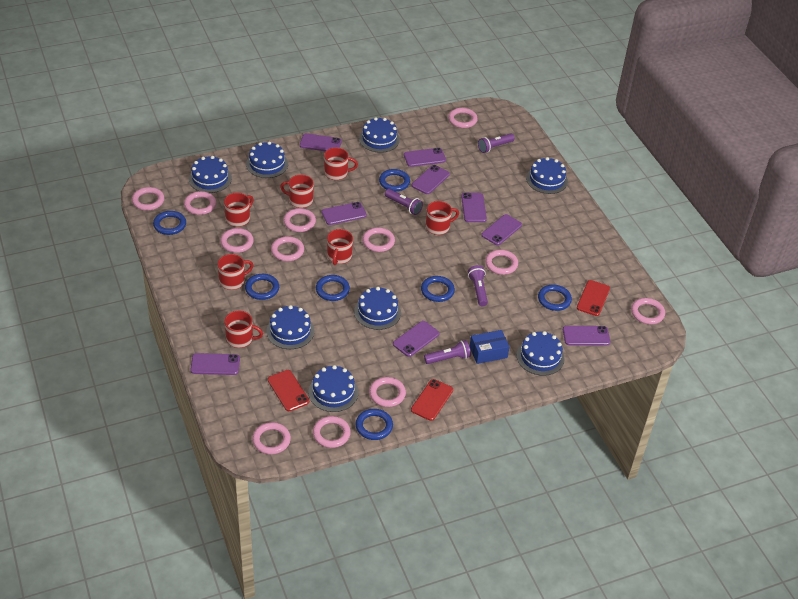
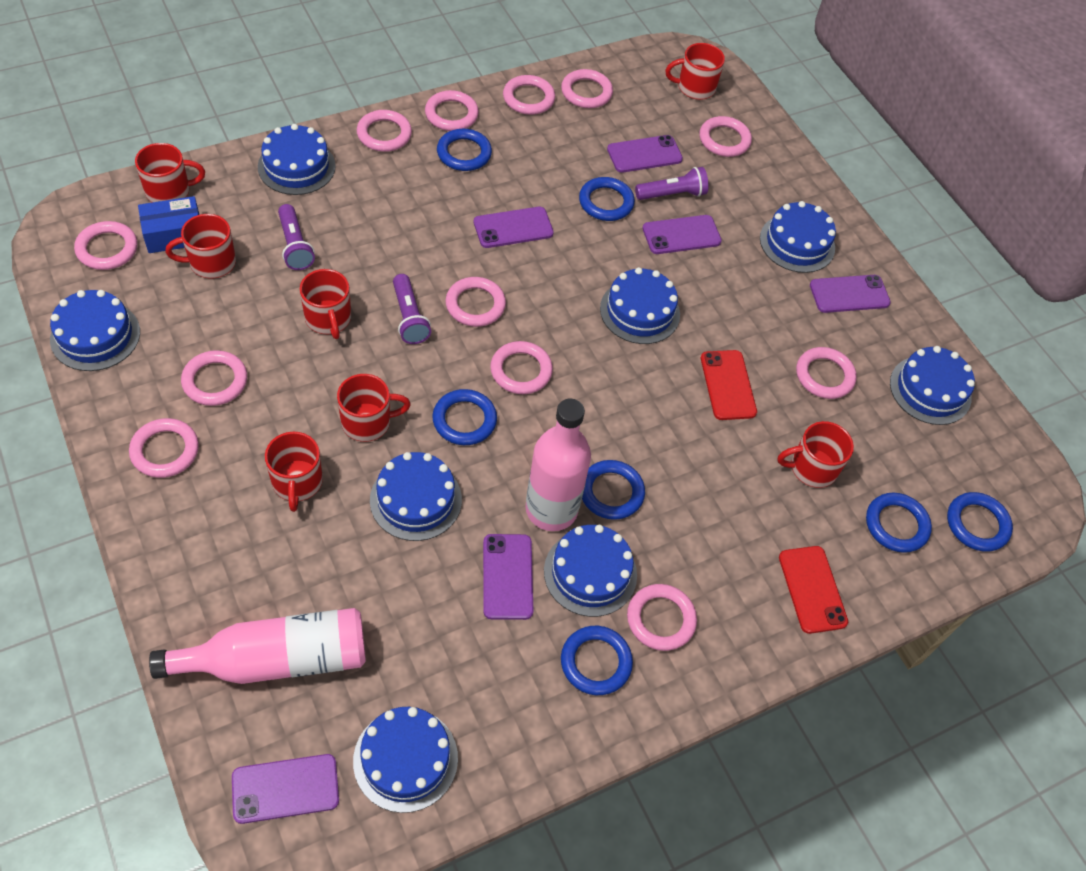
pink bottle: none = 0 -> [149,608,366,684] [525,399,591,531] = 2
purple flashlight: [385,189,423,215] [424,340,471,364] [468,265,488,306] [478,133,515,153] = 4 -> [278,204,315,270] [393,274,431,344] [635,167,708,200] = 3
purple phone: [190,353,240,375] [300,133,342,151] [321,202,367,225] [393,321,439,357] [404,148,446,167] [412,165,450,194] [461,193,487,222] [481,214,522,245] [563,326,610,346] = 9 -> [232,754,339,824] [474,207,554,248] [483,534,533,620] [607,135,683,173] [643,215,722,254] [810,275,891,313] = 6
red phone: [268,370,309,411] [411,379,453,421] [577,280,610,316] = 3 -> [701,350,757,420] [779,546,848,634] = 2

